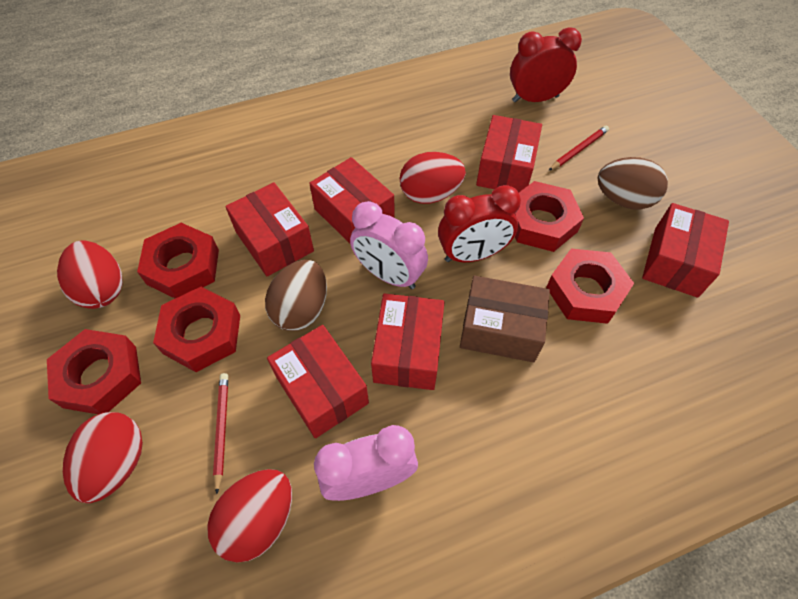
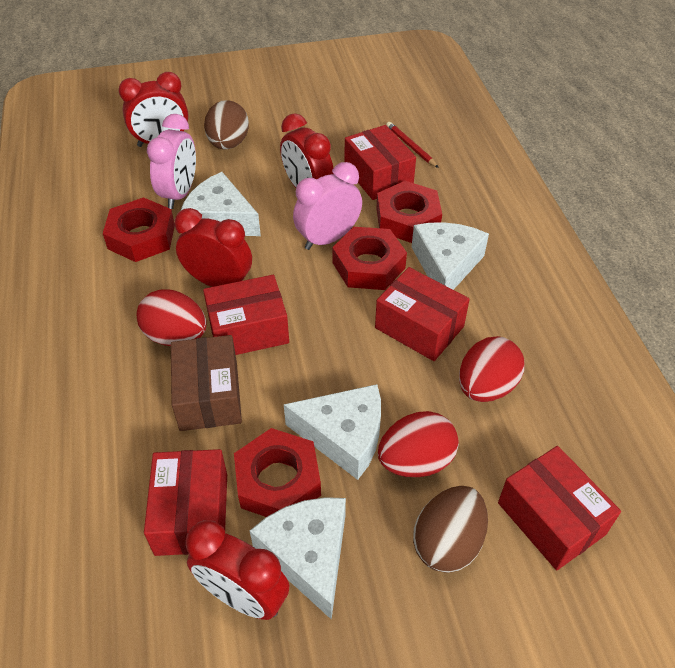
red box: [225,183,314,276] [267,325,369,438] [309,157,395,243] [371,294,444,390] [476,115,542,192] [642,203,729,298] = 6 -> [144,449,227,556] [203,275,289,355] [345,125,416,200] [375,267,470,361] [498,446,621,570] = 5
red clock: [438,185,521,262] [510,27,582,102] = 2 -> [118,72,189,147] [174,208,252,287] [186,520,290,620] [280,113,334,188] = 4
red egg: [57,240,123,309] [63,412,143,503] [207,469,292,562] [400,152,466,204] = 4 -> [136,289,207,346] [378,411,459,477] [459,336,524,402] = 3
red nut: [47,329,141,414] [137,223,219,298] [153,287,240,372] [515,181,584,252] [546,248,634,324] = 5 -> [103,197,175,262] [234,428,321,517] [332,227,407,290] [376,181,442,243] = 4
red pencil: [213,373,228,495] [548,125,609,171] = 2 -> [386,122,439,168] = 1
white cheese: none = 0 -> [180,172,261,236] [250,497,346,620] [284,384,381,480] [412,222,489,290] = 4

